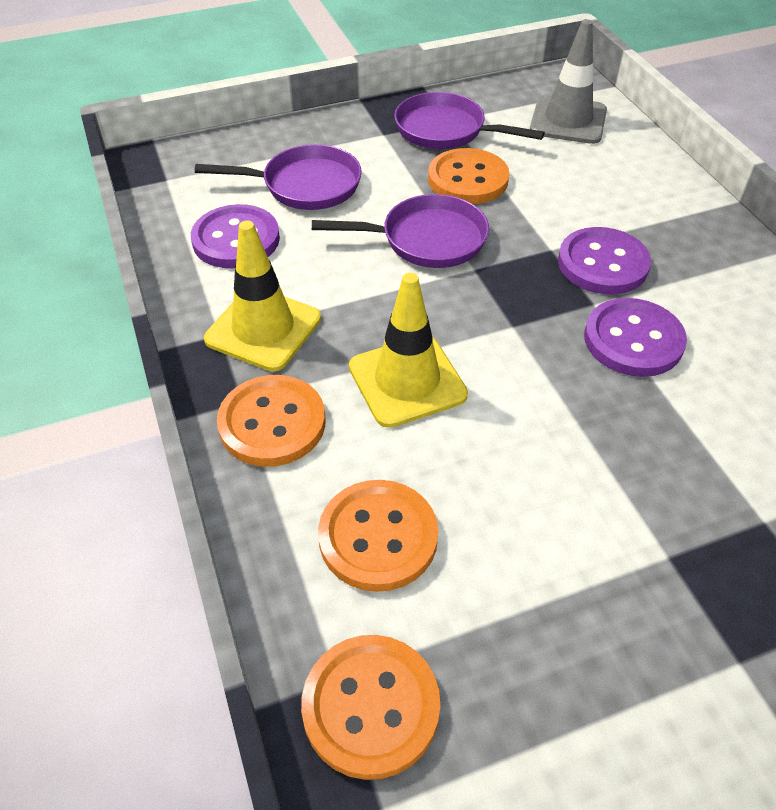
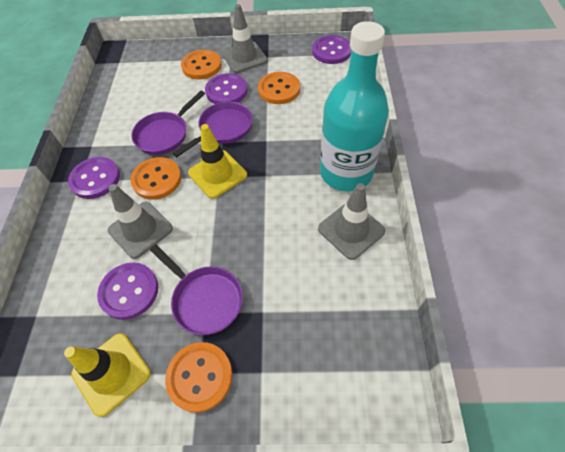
grey traffic cone: [530,19,607,144] = 1 -> [108,184,173,259] [222,4,268,73] [318,183,385,260] = 3
purple button: [191,204,280,268] [558,227,651,294] [584,298,687,377] = 3 -> [68,157,120,199] [97,263,158,320] [205,73,248,104] [312,35,351,64] = 4
turquoise bottle: none = 0 -> [320,21,389,191] = 1

